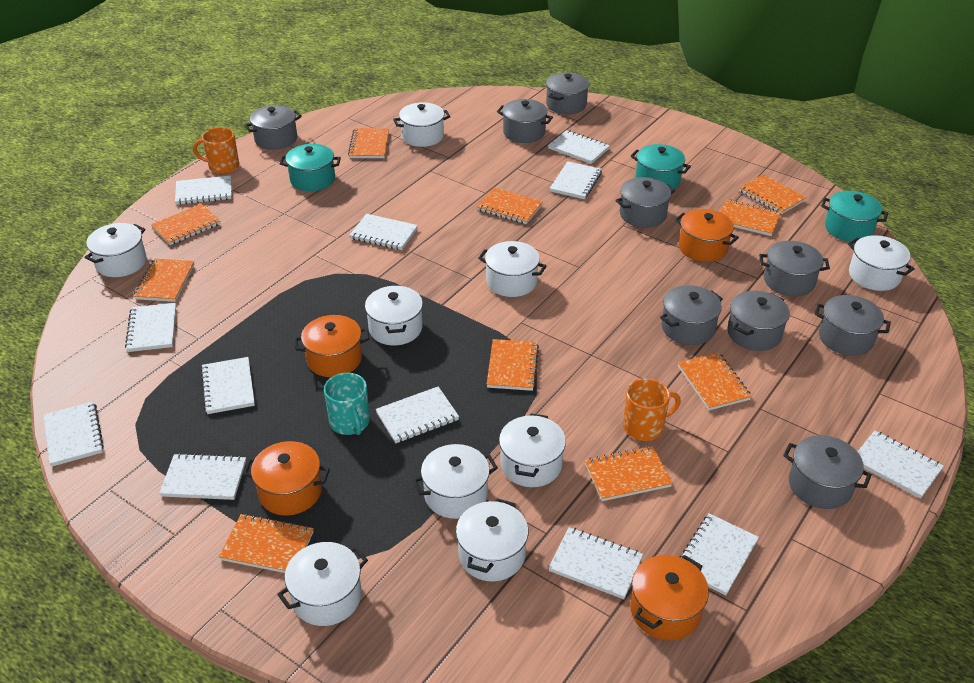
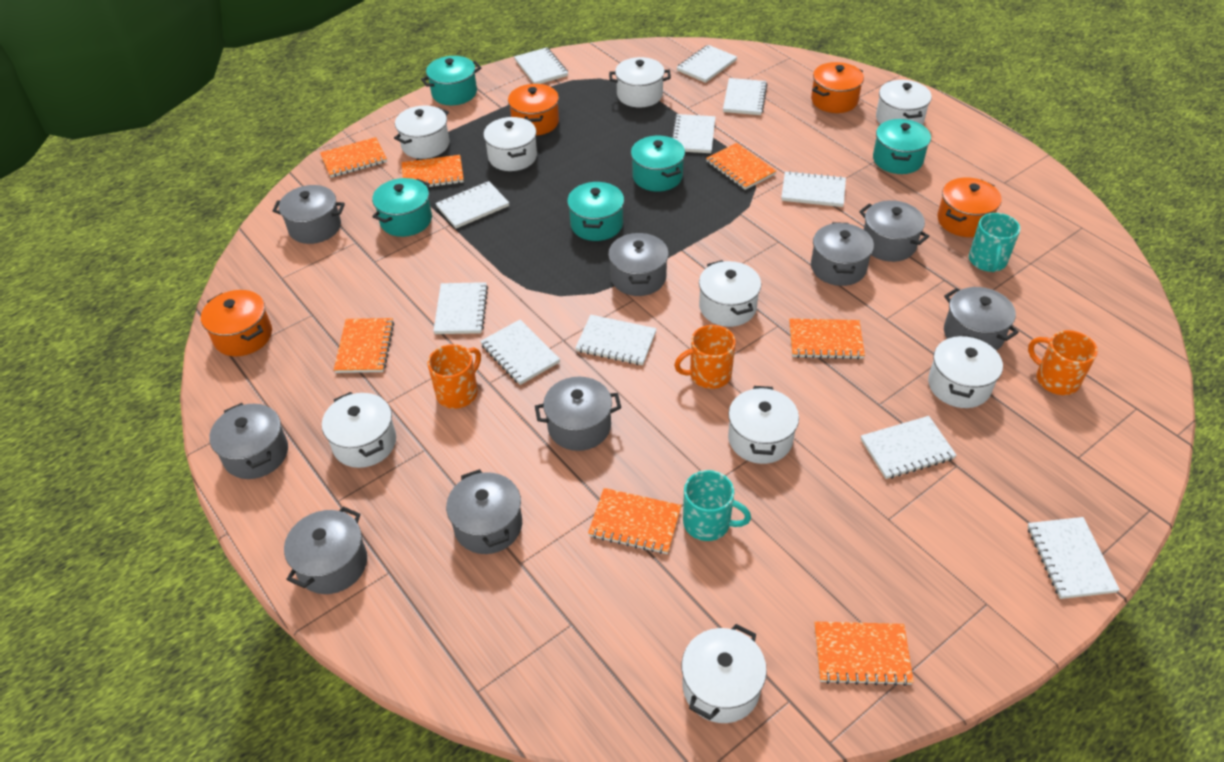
orange mug: [193,127,239,174] [623,378,681,441] = 2 -> [428,344,481,409] [674,325,736,389] [1028,330,1098,395] = 3
orange notebook: [134,259,195,302] [151,204,221,245] [219,514,314,573] [348,128,389,158] [477,188,543,224] [487,339,539,391] [585,446,673,501] [678,352,752,410] [720,199,781,236] [739,174,806,214] = 10 -> [320,137,387,178] [334,318,394,373] [402,155,464,187] [588,488,681,554] [706,143,776,190] [789,319,865,359] [814,622,914,686] = 7
turquoise mug: [324,373,370,435] = 1 -> [683,470,751,541] [969,213,1020,272] = 2
turquoise pot: [280,144,341,191] [631,144,691,189] [821,191,888,242] = 3 -> [372,178,432,237] [421,56,481,105] [567,181,624,241] [631,136,685,191] [873,119,931,174] = 5
white notebook: [43,402,104,467] [125,303,176,352] [159,453,246,500] [175,175,231,205] [200,357,255,414] [349,214,418,250] [375,386,459,444] [548,130,610,164] [548,527,643,599] [550,161,602,199] [679,513,759,596] [858,430,944,499] = 12 -> [433,282,488,334] [435,181,509,228] [480,320,560,385] [514,47,568,84] [575,315,657,365] [672,114,716,153] [676,45,737,83] [723,78,767,115] [781,171,846,207] [861,416,957,479] [1027,517,1120,599] = 11

